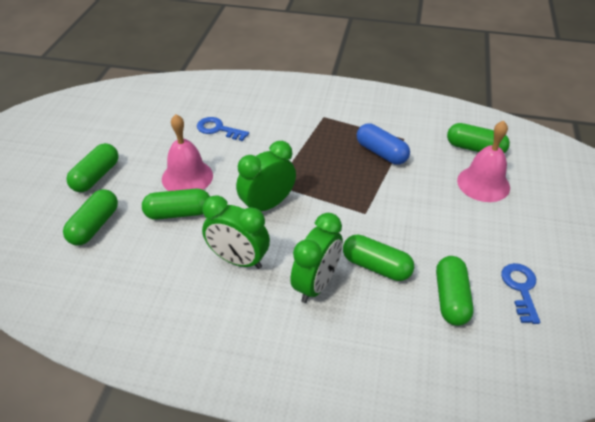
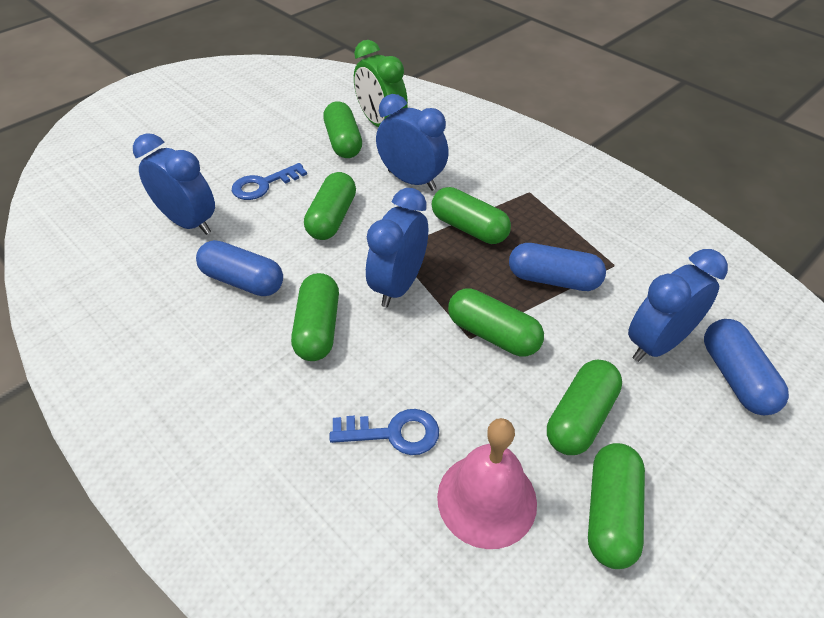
blue capsule: [357,124,410,165] = 1 -> [196,240,283,296] [509,243,606,291] [704,319,789,415] = 3
blue clock: none = 0 -> [133,133,215,235] [366,188,428,307] [376,94,449,191] [628,249,728,362] = 4
green capsule: [63,189,118,245] [66,143,119,192] [142,189,210,220] [343,235,414,281] [436,256,474,326] [447,123,510,153] = 6 -> [291,273,339,361] [304,172,356,240] [323,102,362,158] [432,187,511,244] [448,288,544,356] [547,360,622,455] [588,443,645,569] = 7
green clock: [202,195,270,269] [236,141,296,211] [290,213,343,303] = 3 -> [354,40,408,127] = 1
pink bell: [162,114,213,191] [457,121,510,202] = 2 -> [437,418,537,549] = 1

